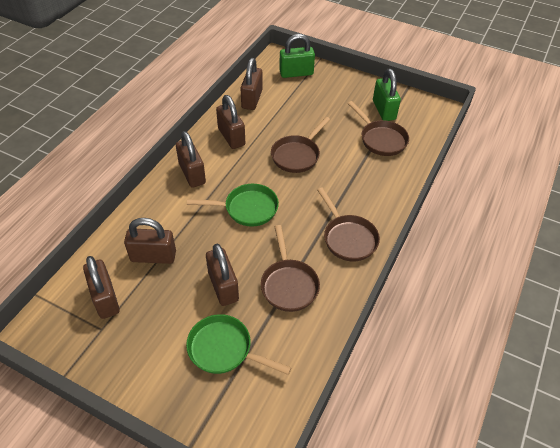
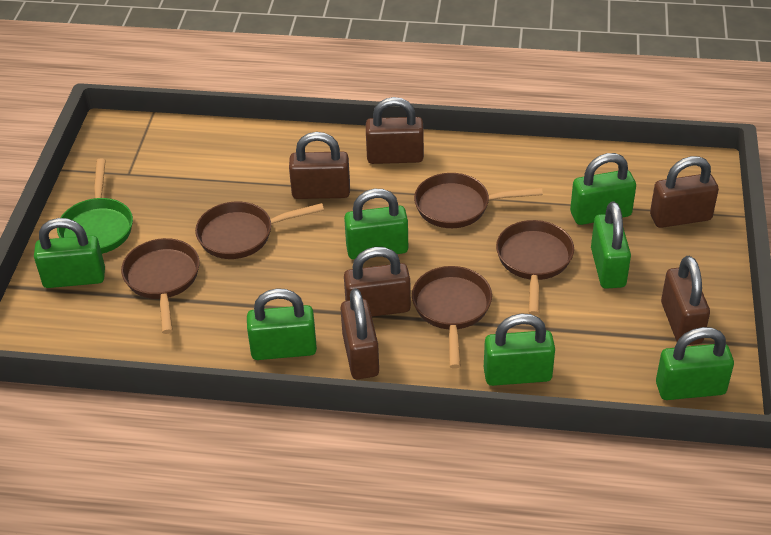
brown pan: [261,225,320,312] [271,117,330,173] [317,187,380,261] [348,101,409,156] = 4 -> [121,238,200,334] [195,202,324,259] [412,266,492,369] [414,173,543,228] [496,220,574,315] = 5
green padlock: [279,34,315,78] [373,69,401,121] = 2 -> [34,218,105,288] [247,288,317,360] [344,189,408,260] [484,313,555,386] [570,153,636,225] [591,202,631,289] [656,327,734,400] = 7
green pan: [186,314,291,375] [187,184,279,227] = 2 -> [57,158,133,254] = 1

